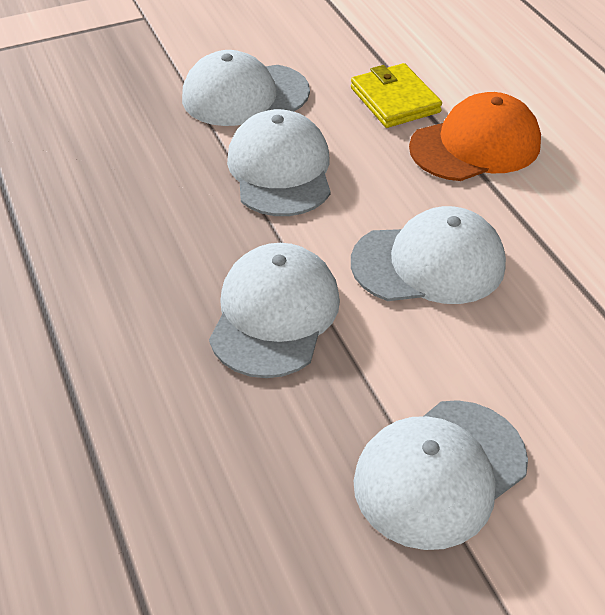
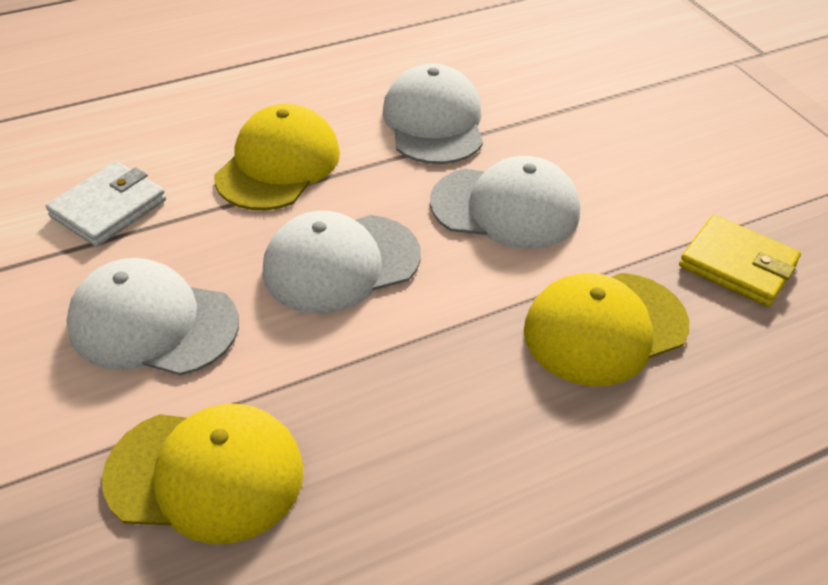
orange cap: [409,92,541,181] = 1 -> none = 0
white cap: [182,50,310,126] [209,243,340,378] [227,109,331,216] [351,206,506,304] [353,400,528,550] = 5 -> [66,258,239,376] [262,211,421,314] [383,63,483,164] [430,156,580,249] = 4
white wallet: none = 0 -> [46,161,166,247] = 1
yellow cap: none = 0 -> [102,404,304,544] [214,104,340,210] [524,273,689,386] = 3

